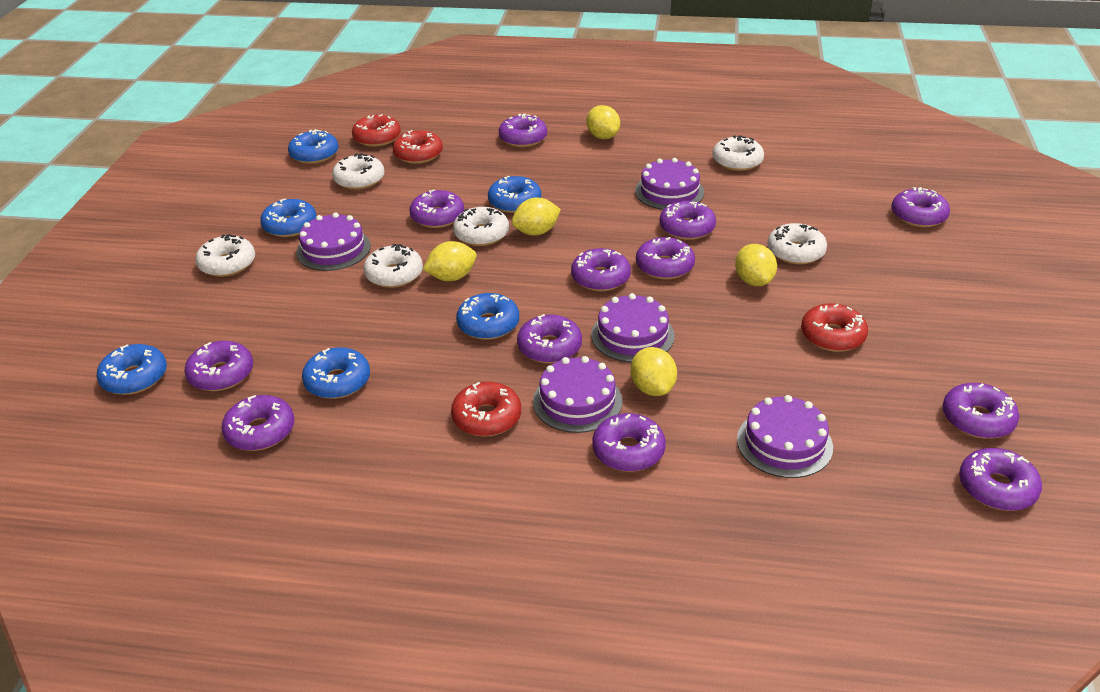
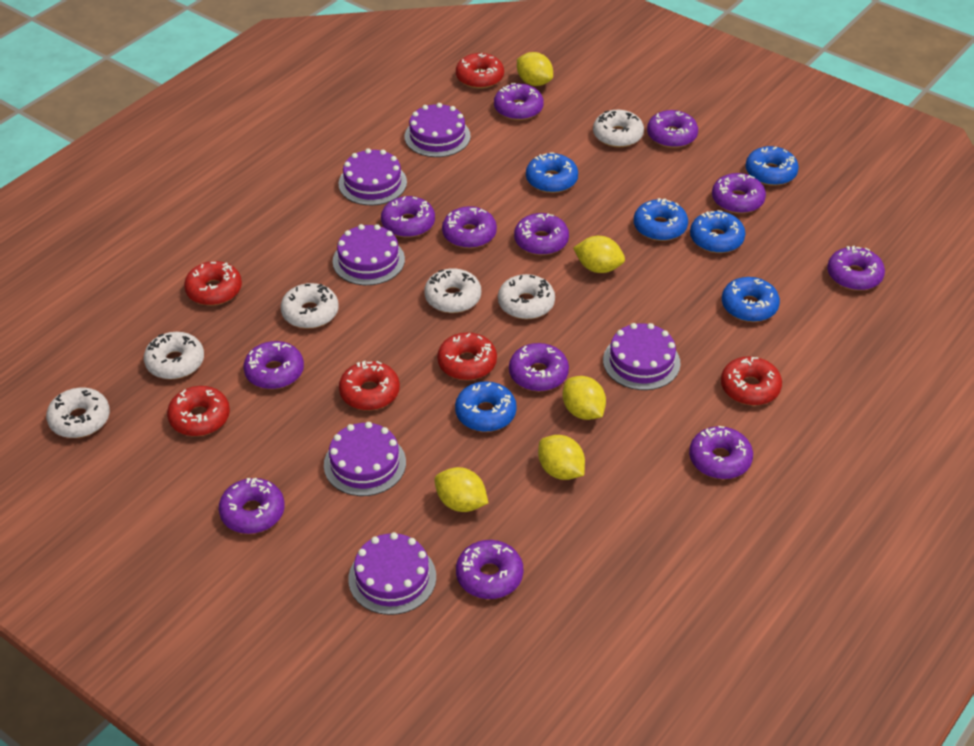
purple cake: [296,212,371,271] [533,356,623,433] [591,293,675,362] [635,158,704,210] [737,395,833,478] = 5 -> [324,422,406,496] [333,224,405,285] [338,148,407,205] [348,532,436,615] [405,103,471,157] [603,323,680,390] = 6
red donut: [352,114,401,147] [393,130,443,164] [451,382,521,437] [801,303,868,352] = 4 -> [167,386,230,436] [184,261,242,306] [339,361,400,410] [437,333,497,380] [456,53,504,89] [721,356,782,405] = 6

